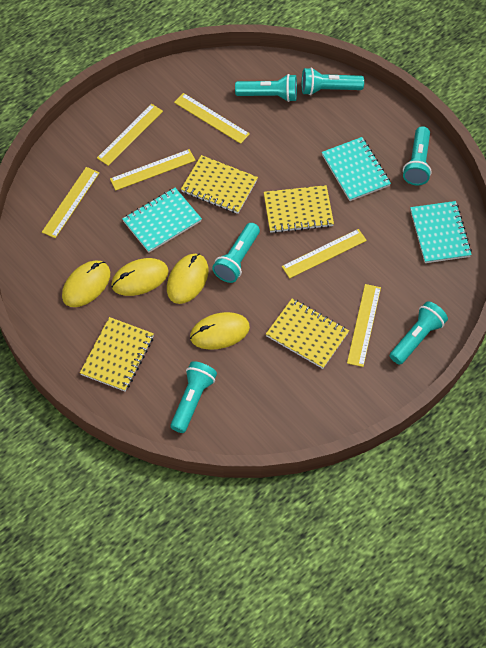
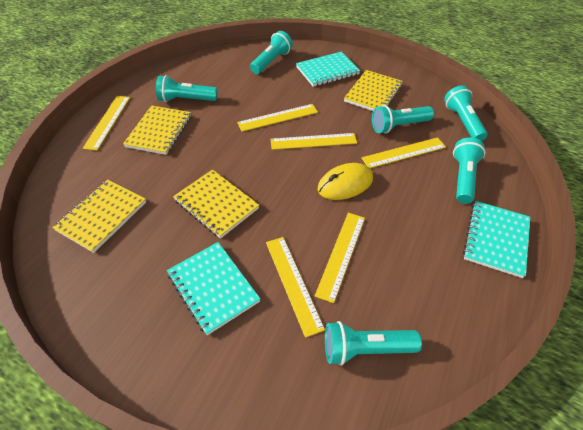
yellow mouse: [62,261,110,307] [111,258,169,296] [167,254,208,304] [190,312,250,350] = 4 -> [318,163,373,200] = 1

